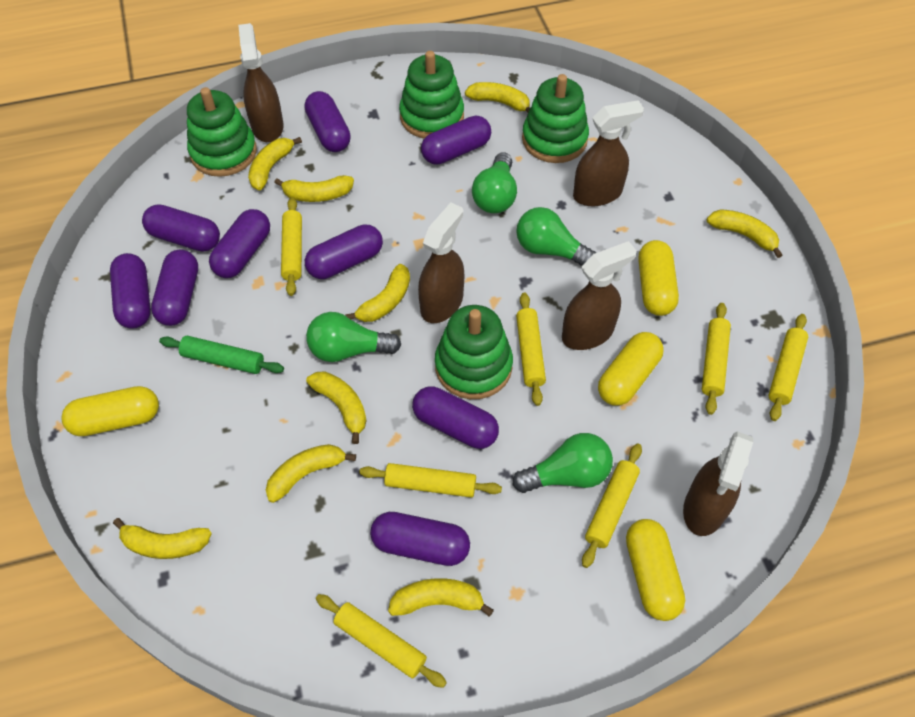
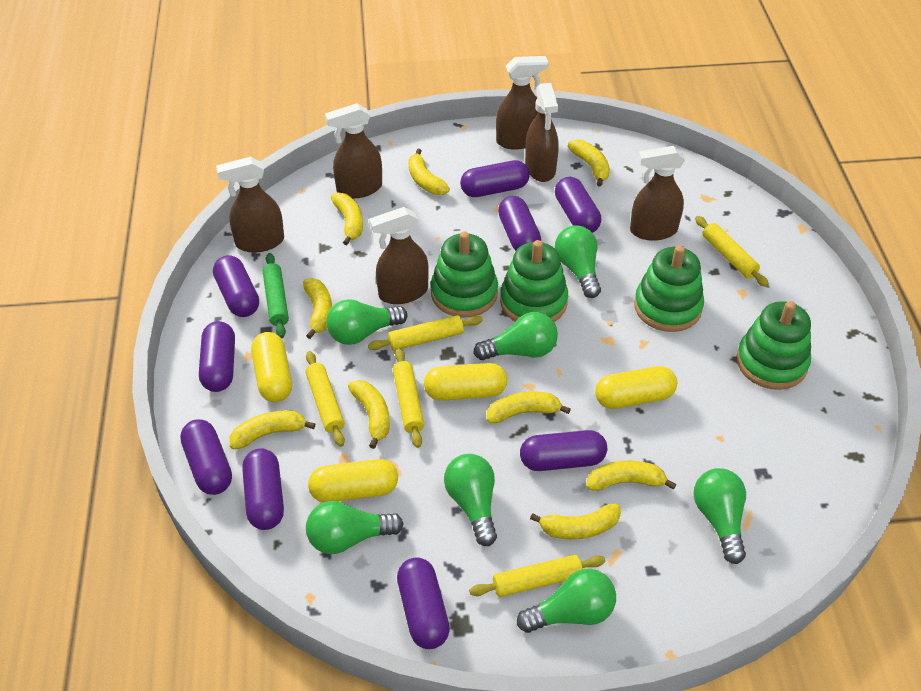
brown spray bottle: [238,23,284,142] [418,203,464,323] [562,241,637,350] [573,100,644,206] [683,431,753,536] = 5 -> [216,157,284,253] [325,103,382,198] [369,207,429,304] [496,56,548,149] [525,83,558,182] [630,146,685,241] = 6
green light bulb: [306,312,401,362] [472,152,517,213] [513,433,613,493] [516,207,596,266] = 4 -> [306,501,404,554] [326,299,407,345] [444,454,497,546] [473,312,558,360] [517,569,616,633] [555,225,601,298] [693,468,746,564] = 7
yellow rolling pin: [281,198,302,296] [316,594,447,688] [359,463,502,498] [516,293,546,406] [582,444,642,568] [702,303,731,415] [768,314,808,421] = 7 -> [306,351,345,447] [368,315,483,351] [393,348,424,448] [469,555,605,597] [695,216,769,287] = 5

